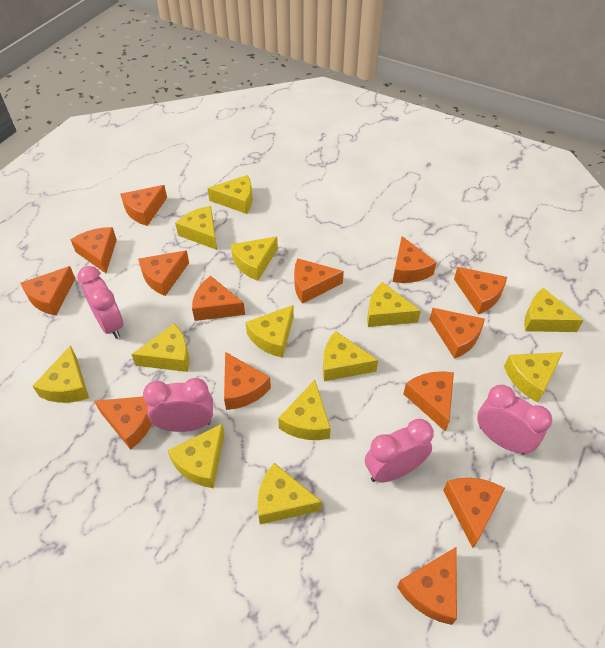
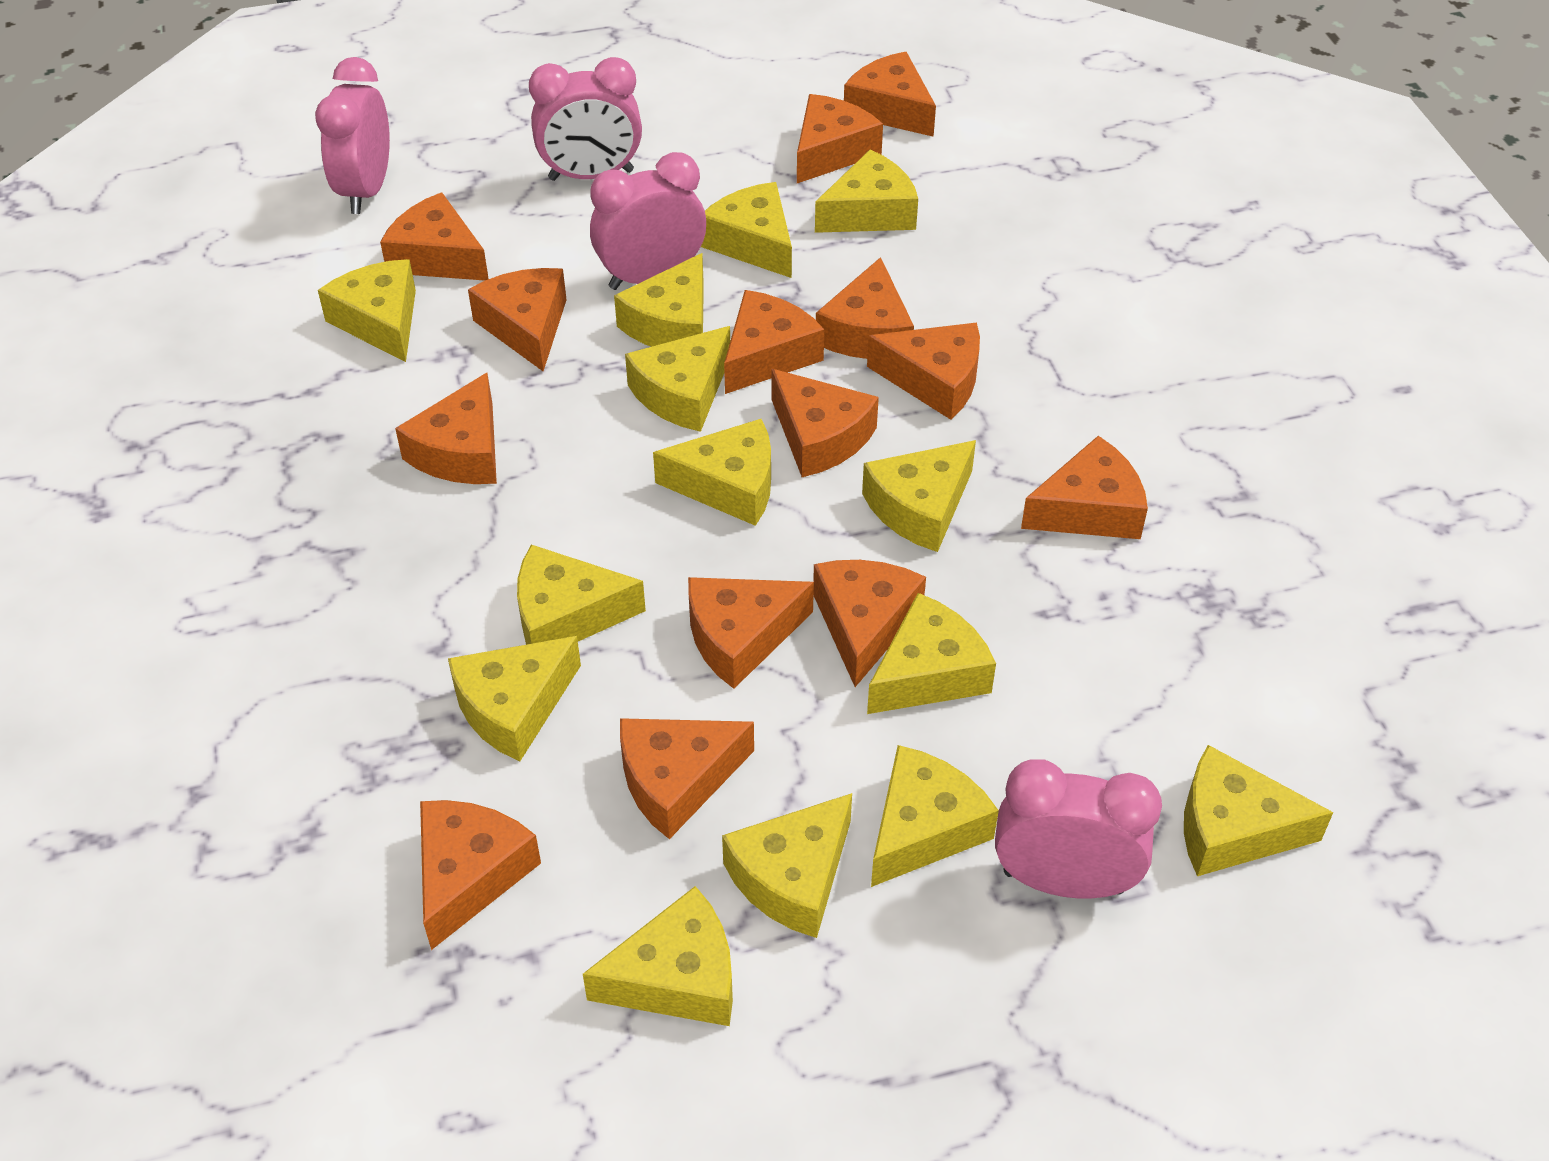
yellow cheese: [33,345,89,403] [131,323,189,372] [167,423,225,488] [175,206,217,250] [207,175,252,214] [231,236,278,281] [245,305,294,358] [257,463,322,524] [278,380,331,440] [323,331,378,381] [367,282,421,327] [504,352,563,403] [524,288,584,332] = 13 -> [318,259,416,362] [448,636,581,761] [517,545,646,645] [583,886,733,1026] [614,253,704,347] [625,326,730,432] [653,419,771,526] [701,182,792,278] [722,793,852,938] [815,149,918,233] [862,440,976,552] [867,593,996,714] [871,745,999,887] [1184,745,1333,876] = 14

